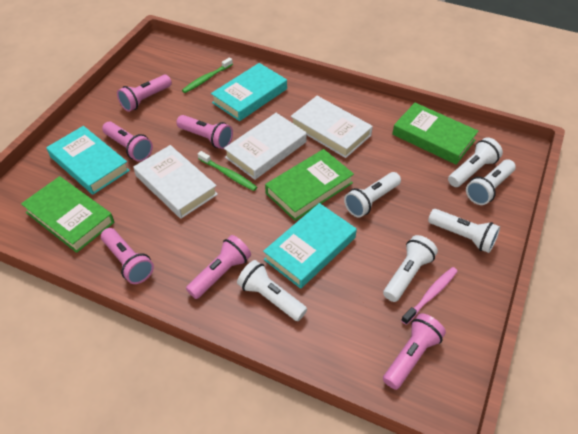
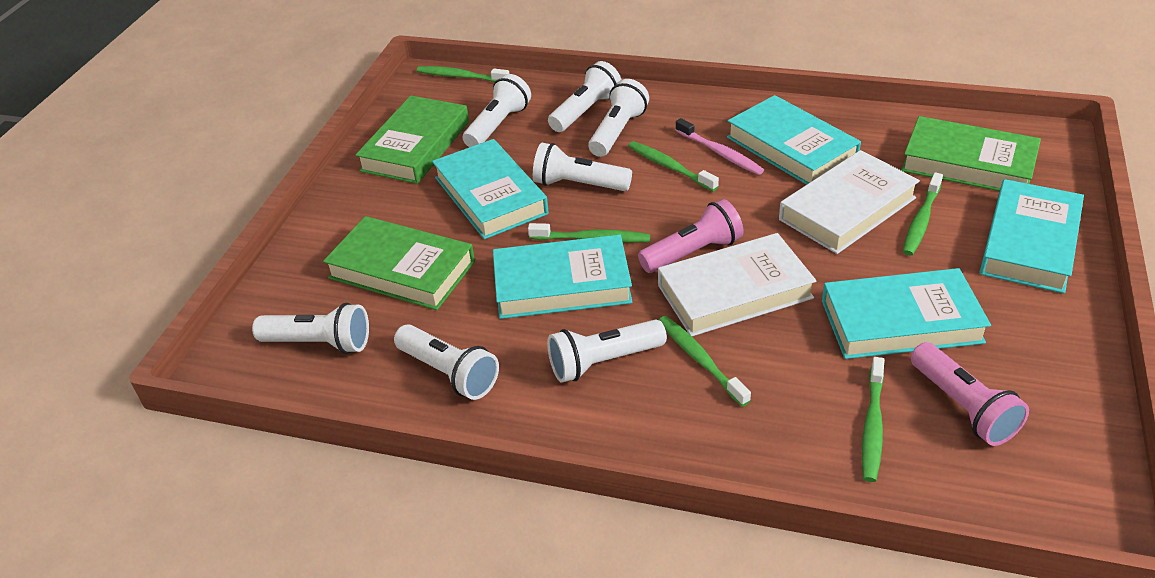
green toothbrush: [182,57,233,93] [198,151,257,191] = 2 -> [417,66,509,82] [528,223,650,243] [628,141,719,191] [659,316,751,407] [862,357,884,482] [903,172,943,256] = 6
pink flashlight: [101,228,154,284] [102,122,153,162] [117,75,172,112] [176,115,233,149] [186,235,251,299] [383,313,446,390] = 6 -> [638,199,744,273] [911,342,1029,446] = 2
turquoise book: [46,126,130,195] [211,63,287,121] [263,203,357,289] = 3 -> [432,139,549,239] [493,235,632,319] [727,95,861,185] [822,268,991,359] [979,179,1084,293] = 5
white book: [133,145,218,219] [224,113,307,180] [291,96,373,158] = 3 -> [658,233,816,336] [779,150,920,254] = 2
white flashlight: [237,260,307,321] [344,172,401,218] [383,235,438,302] [428,209,500,253] [448,137,503,187] [466,159,516,205] = 6 -> [252,303,369,354] [394,324,499,400] [463,74,531,147] [533,143,632,191] [547,319,667,383] [548,61,622,132] [588,79,649,157] = 7

